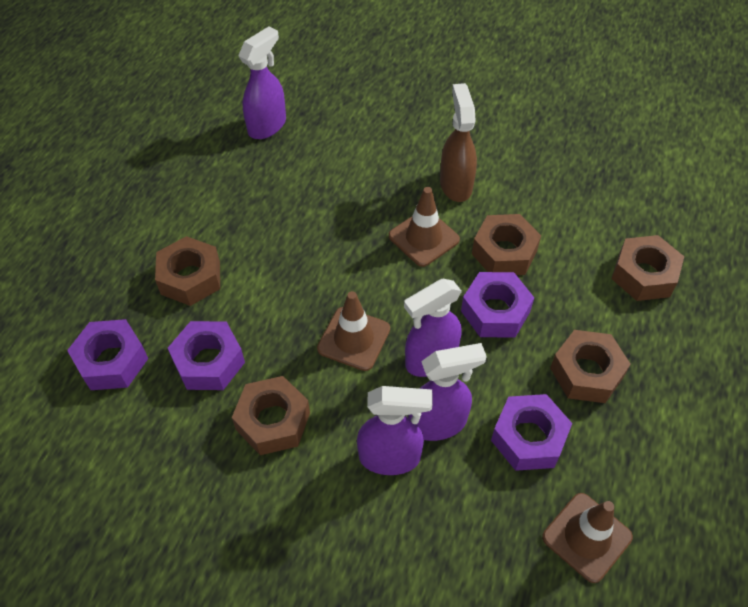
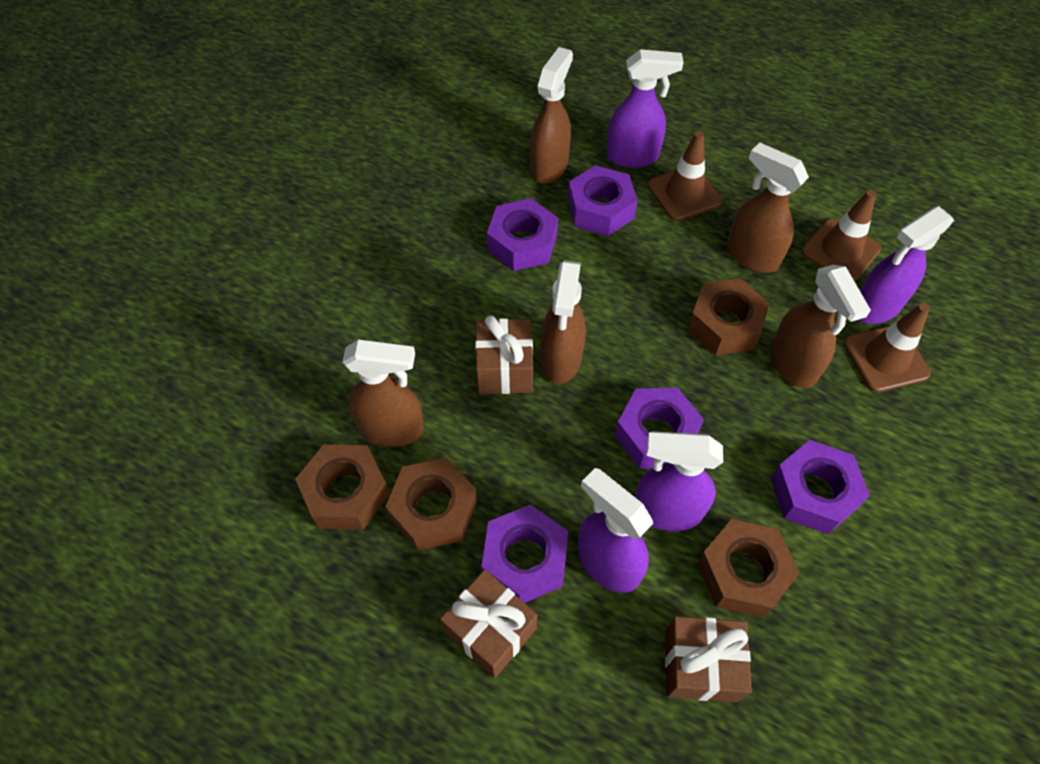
brown gift: none = 0 -> [440,569,538,678] [475,315,533,394] [665,616,752,702] = 3
brown nut: [155,236,220,306] [232,376,310,455] [472,214,541,275] [550,330,631,403] [611,235,684,301] = 5 -> [295,444,390,530] [385,458,477,551] [688,279,770,355] [697,519,800,617] = 4
brown spray bottle: [440,83,477,202] = 1 -> [342,340,424,447] [530,47,573,184] [540,260,586,384] [727,142,809,273] [770,265,871,388] = 5
purple nut: [67,319,148,390] [168,321,245,390] [461,272,534,338] [491,394,572,471] = 4 -> [482,505,568,603] [487,198,558,271] [568,165,638,236] [615,388,704,469] [771,440,870,534] = 5

